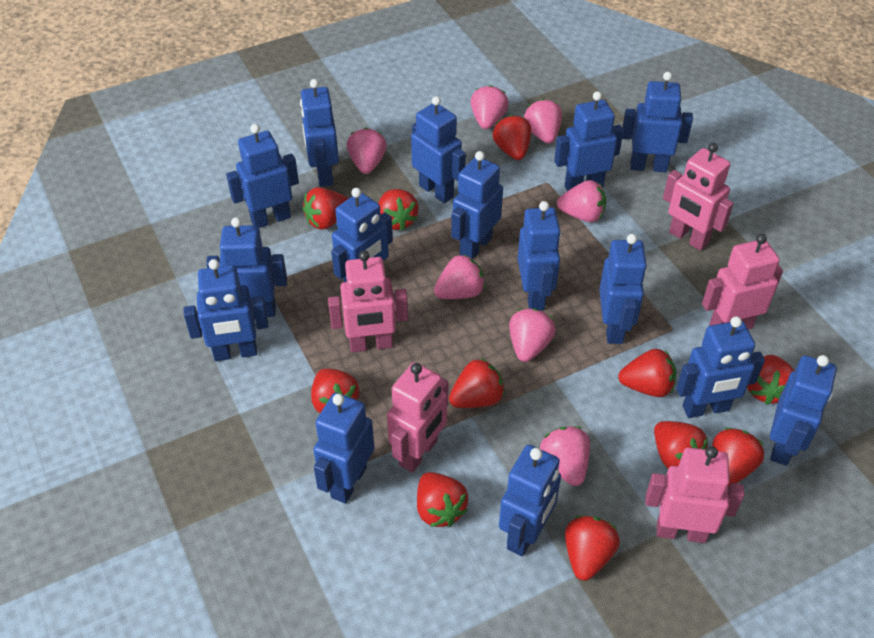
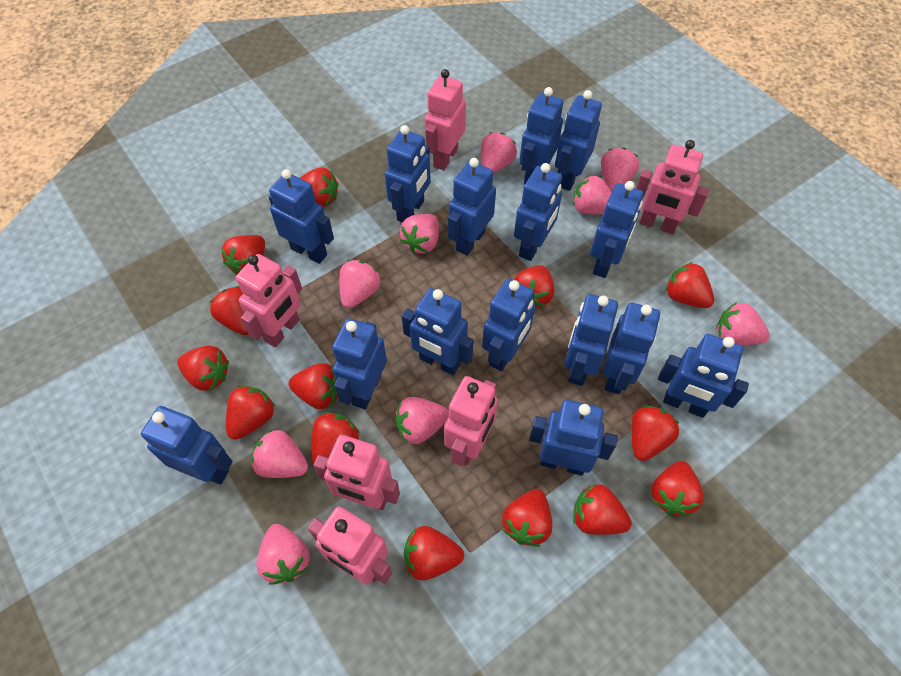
pink robot: [328,251,408,352] [387,362,449,473] [645,446,744,543] [663,143,734,251] [702,234,783,330] = 5 -> [236,254,302,347] [308,506,392,585] [313,435,400,510] [425,69,466,170] [444,376,498,466] [636,140,709,234] = 6
pink strawberry: [347,128,387,174] [434,254,485,299] [471,85,509,129] [509,308,556,362] [524,99,562,144] [540,426,590,486] [557,180,606,222] = 7 -> [251,430,308,478] [256,524,310,585] [339,260,381,308] [395,397,449,444] [400,214,439,254] [480,132,517,174] [573,175,612,214] [601,148,639,191] [717,302,770,345] = 9
red strawberry: [303,187,348,230] [311,369,359,413] [378,189,419,231] [417,472,468,527] [449,358,505,408] [493,115,531,160] [565,516,620,581] [618,349,676,397] [654,421,708,469] [712,428,764,486] [747,355,794,405] = 11 -> [177,346,229,391] [210,286,248,335] [221,235,265,275] [226,385,275,440] [288,363,338,409] [300,168,338,207] [311,412,360,464] [404,526,464,580] [502,489,552,547] [514,265,554,308] [573,484,632,535] [631,405,679,461] [651,461,704,516] [665,262,714,308] = 14

